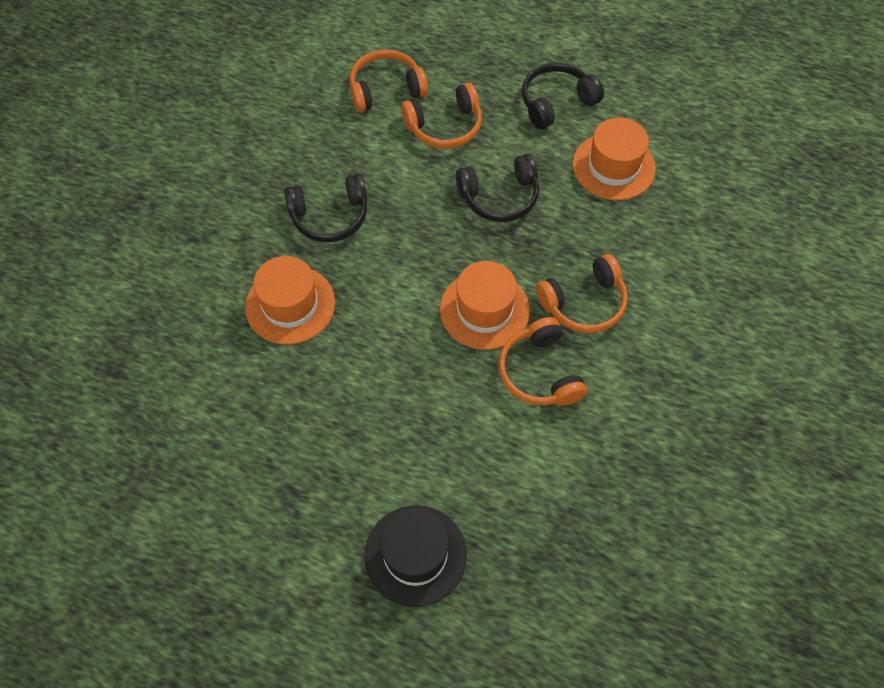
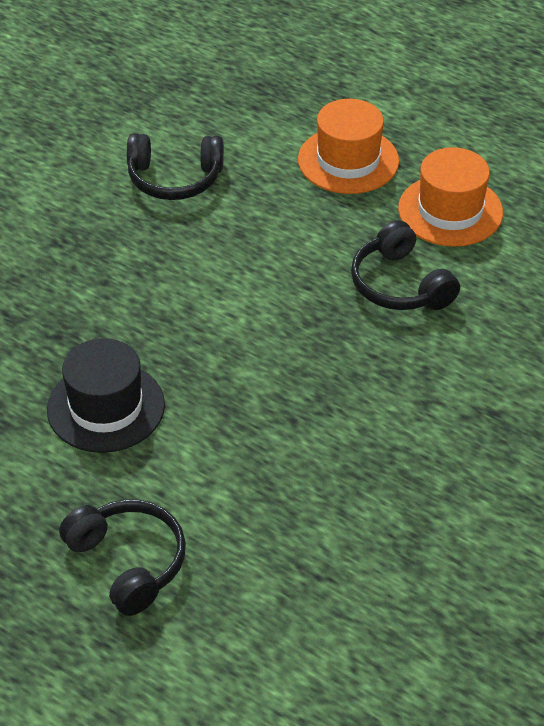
orange hat: [245,256,335,344] [440,261,530,350] [572,117,656,200] = 3 -> [298,99,399,194] [398,147,503,247] = 2
orange headphones: [350,49,428,112] [401,83,482,149] [499,317,587,406] [536,254,628,333] = 4 -> none = 0

